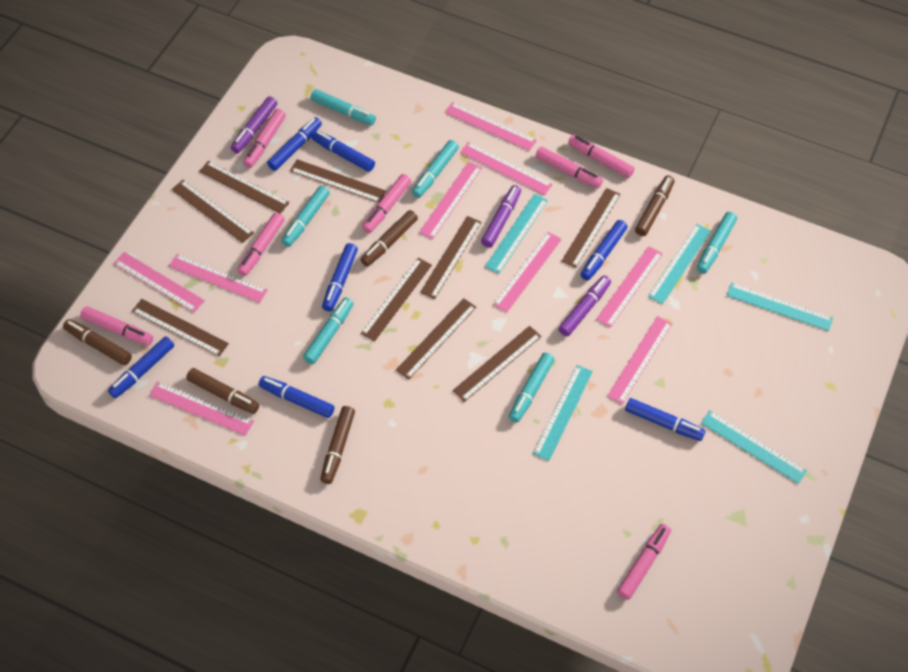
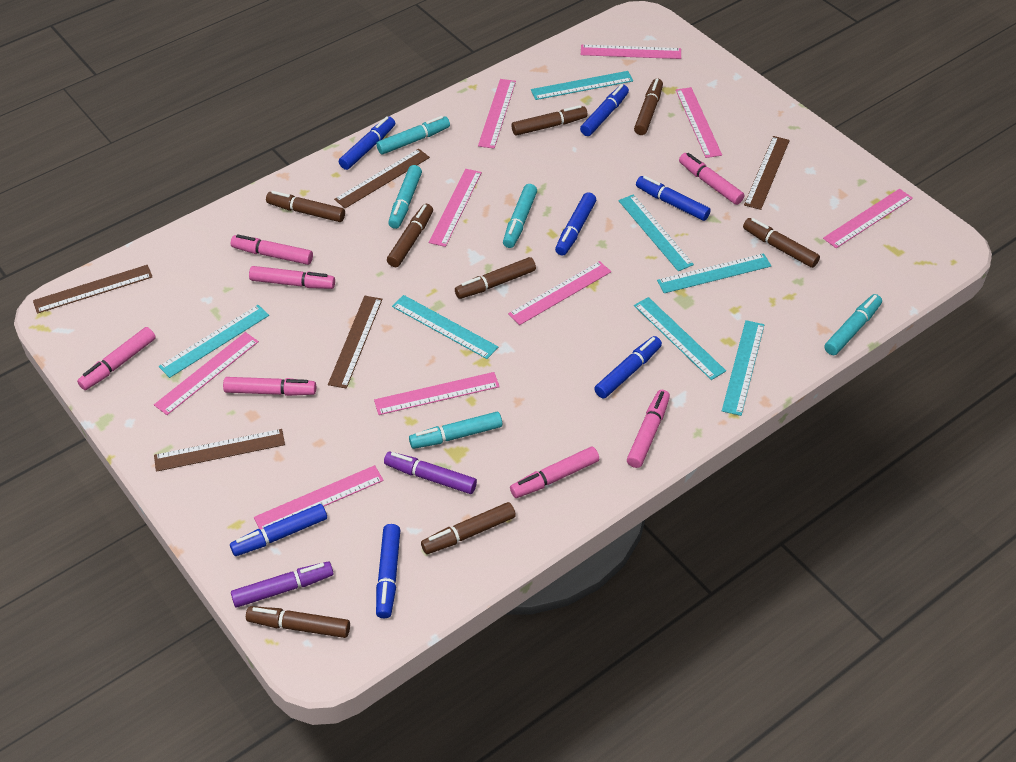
brown marker: [63,319,132,365] [186,368,259,414] [320,406,355,484] [361,210,418,267] [635,175,675,236] = 5 -> [246,606,350,638] [266,191,345,222] [387,204,433,267] [421,502,516,554] [455,257,536,299] [512,105,587,136] [634,79,663,135] [743,218,820,268] = 8
brown ruler: [132,299,229,356] [171,180,254,243] [199,161,290,214] [290,159,386,203] [361,258,432,341] [396,298,476,380] [420,216,482,299] [452,326,542,402] [562,188,621,268] = 9 -> [33,265,153,314] [154,429,285,472] [328,296,382,389] [334,149,430,208] [744,136,790,210] = 5
purple marker: [231,96,277,153] [481,185,521,248] [558,276,611,336] = 3 -> [231,562,334,608] [384,451,477,494] = 2
turquoise marker: [281,186,330,247] [303,297,353,364] [310,89,376,125] [412,140,459,198] [509,353,555,423] [697,212,737,274] = 6 -> [376,116,450,154] [388,165,422,229] [409,412,502,449] [503,184,537,248] [824,294,882,355] = 5
turquoise ruler: [485,194,548,274] [533,365,593,461] [648,224,711,304] [701,410,807,484] [726,282,833,331] = 5 -> [159,305,269,378] [392,295,498,359] [531,71,633,100] [618,194,694,271] [634,297,726,380] [657,253,771,293] [722,320,764,416] = 7

